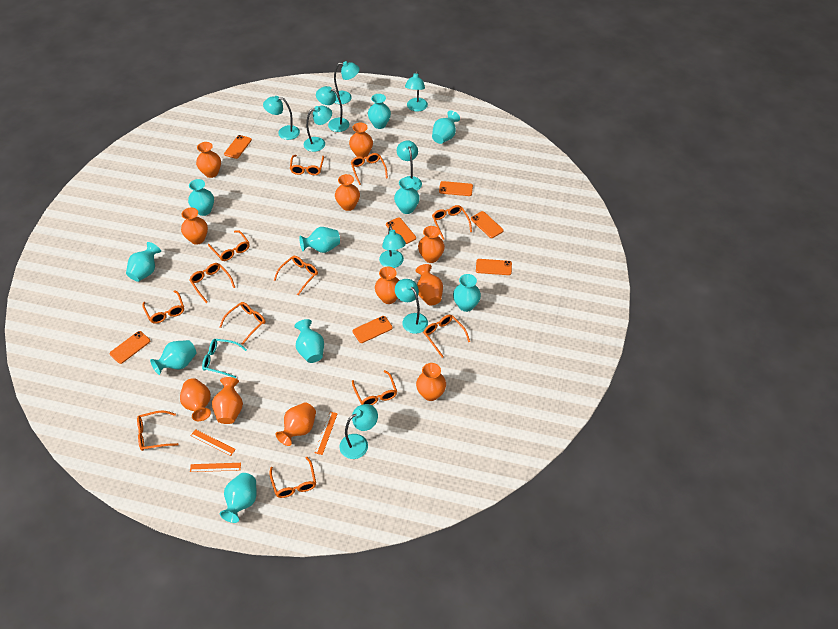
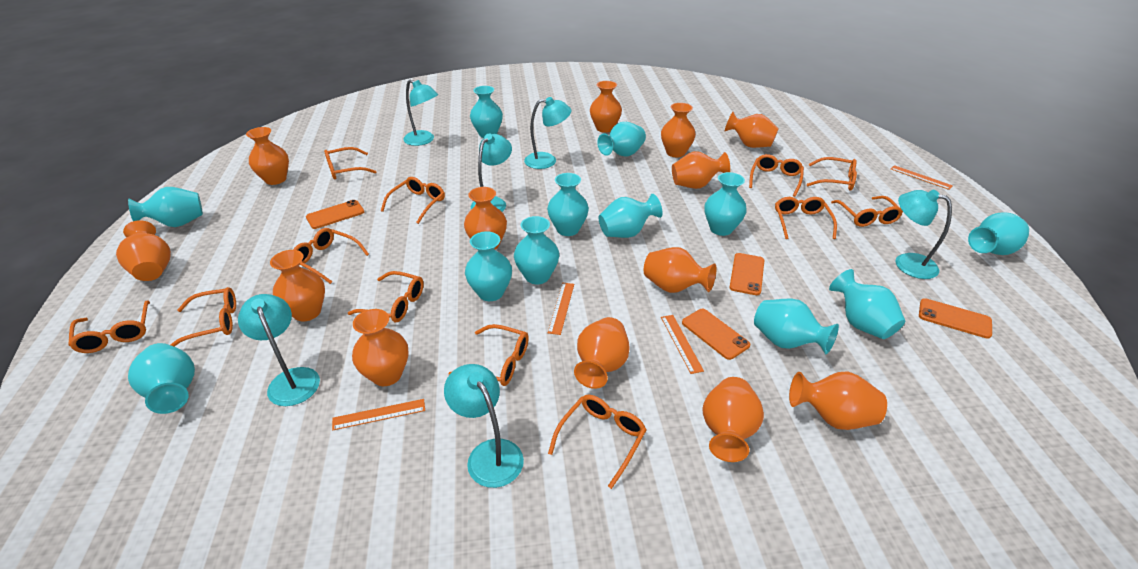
orange phone: [110,331,150,364] [224,135,252,159] [353,316,393,343] [386,217,416,244] [439,181,473,196] [471,211,504,238] [476,259,512,275] = 7 -> [306,200,364,229] [682,309,750,360] [729,253,764,295] [919,298,992,339] = 4
orange ruler: [190,463,241,472] [191,429,236,456] [315,412,338,455] = 3 -> [332,399,425,430] [548,283,574,335] [661,315,704,374] [891,165,953,190] = 4
orange vase: [180,378,211,421] [181,208,208,245] [196,142,221,178] [212,377,243,424] [276,403,316,446] [335,174,360,211] [349,123,373,158] [375,267,400,304] [416,264,443,305] [416,363,446,401] [418,226,445,263] = 11 -> [116,220,171,281] [246,127,289,185] [270,250,325,322] [352,309,409,386] [464,187,507,250] [574,317,630,389] [590,81,622,133] [644,247,717,293] [661,103,696,157] [672,151,730,189] [702,377,764,462] [725,112,779,148] [789,371,887,430] = 13
turquoise glasses: [202,339,247,378] = 1 -> none = 0
turquoise lamp: [263,96,300,140] [304,106,332,152] [316,86,349,132] [334,61,360,104] [339,404,378,459] [379,226,406,268] [395,279,428,334] [397,140,422,191] [405,71,428,112] = 9 -> [238,294,320,406] [403,80,438,146] [444,364,524,488] [471,134,512,212] [524,97,571,169] [895,190,952,279] = 6
turquoise vase: [126,242,161,282] [150,340,196,375] [188,179,214,216] [220,473,257,523] [295,319,324,363] [299,227,340,253] [368,94,391,129] [394,177,420,214] [432,111,460,144] [453,274,481,312] = 10 -> [128,187,203,227] [128,343,195,414] [465,231,512,301] [470,86,503,138] [514,216,559,284] [547,173,589,236] [597,122,646,157] [599,194,663,238] [705,172,747,236] [754,298,839,354] [829,269,905,339] [968,212,1029,255] = 12

